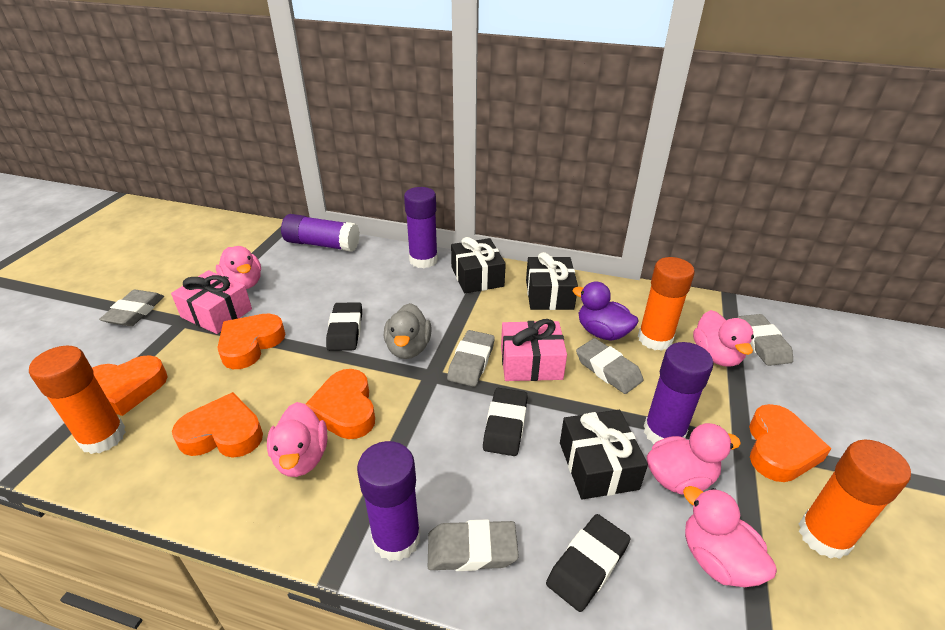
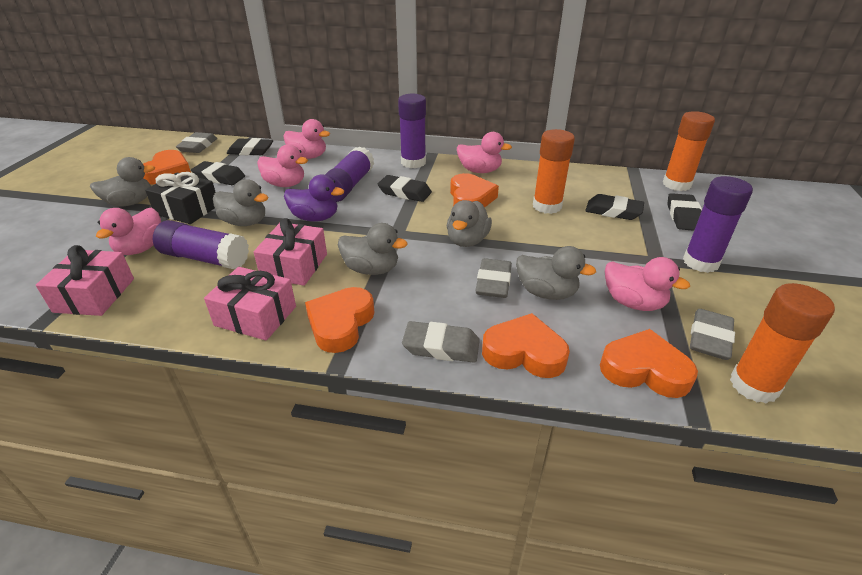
black eraser: [326,302,362,351] [483,388,528,456] [546,514,631,612] = 3 -> [191,161,245,185] [227,138,273,155] [378,175,432,202] [585,194,644,220] [668,193,702,231] = 5
black gift: [451,237,506,294] [526,252,578,310] [560,410,648,500] = 3 -> [145,172,215,224] = 1
grey duck: [384,303,431,359] = 1 -> [90,157,155,207] [213,179,269,226] [338,223,408,275] [447,200,492,247] [516,246,596,300] = 5
grey eraser: [99,290,164,326] [428,519,519,571] [447,330,495,387] [576,338,644,394] [738,314,793,366] = 5 -> [176,132,217,153] [402,321,480,363] [475,258,512,298] [690,309,735,360] = 4
pink gift: [171,270,252,334] [501,319,567,381] = 2 -> [36,245,134,316] [204,267,296,341] [254,218,327,286] = 3

